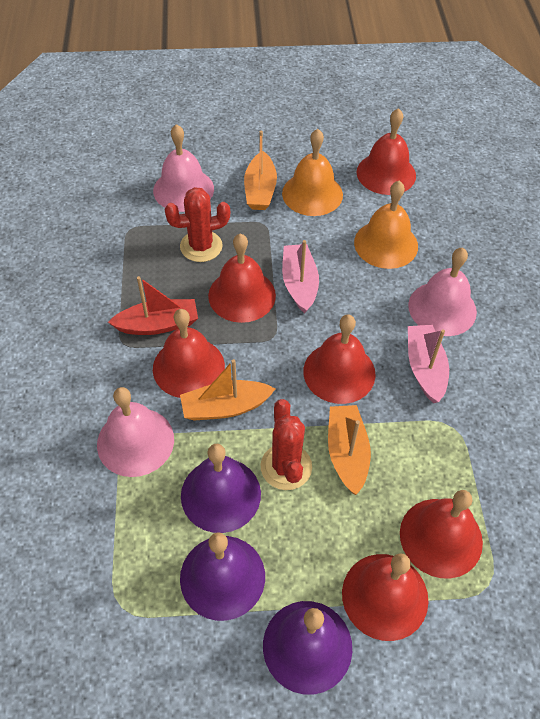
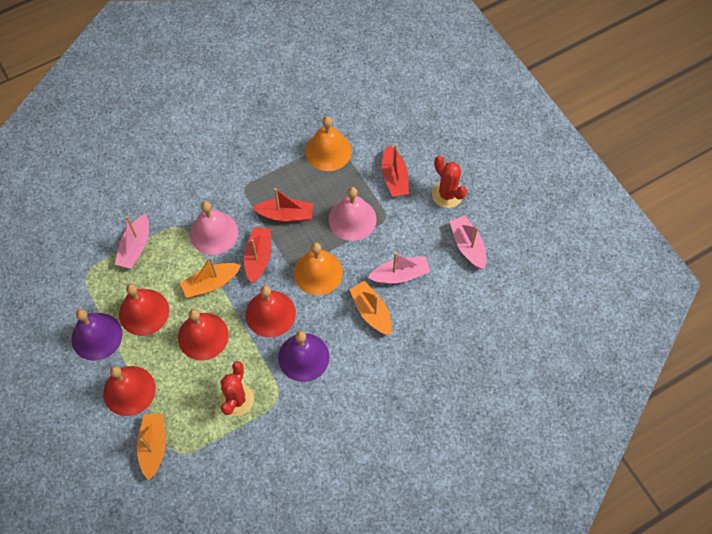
pink bell: [97,387,174,477] [153,124,214,212] [408,248,477,336] = 3 -> [190,201,238,255] [329,187,377,241] = 2
pink boat: [282,240,319,313] [408,325,449,403] = 2 -> [115,214,149,269] [368,252,430,284] [450,215,486,269] = 3
purple bell: [180,532,265,621] [181,444,261,533] [263,601,352,695] = 3 -> [71,309,122,361] [278,331,330,382] = 2
red bell: [153,309,225,398] [208,234,276,323] [303,314,376,404] [342,553,429,641] [356,108,416,195] [400,490,483,579] = 6 -> [103,366,155,416] [119,284,169,336] [178,309,229,360] [246,285,296,337] = 4
red boat: [108,276,198,335] = 1 -> [244,227,271,283] [253,188,313,222] [382,144,409,197] = 3

